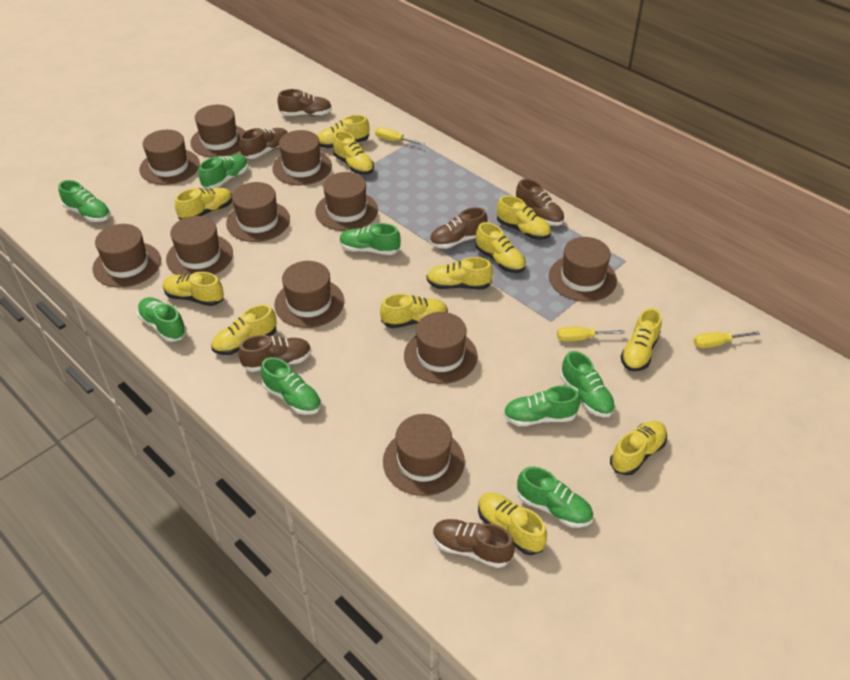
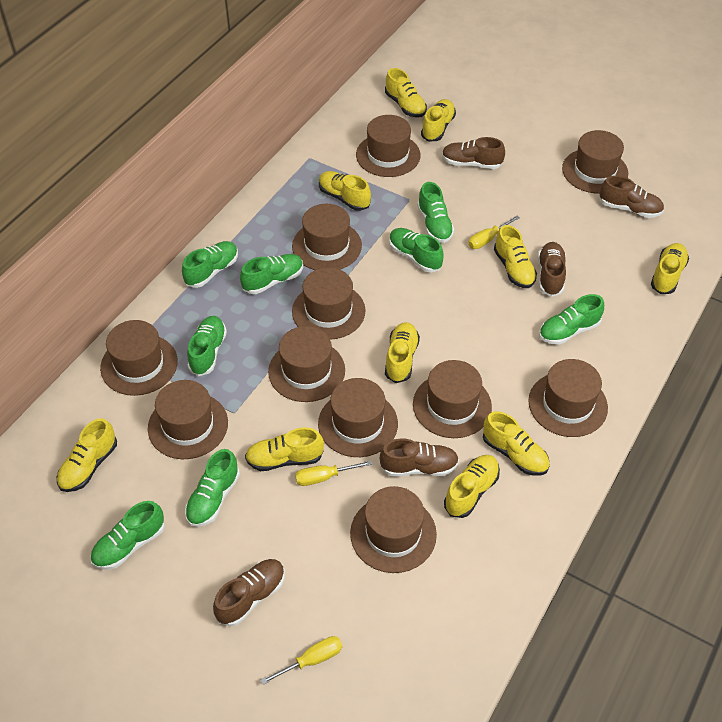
brown shoe: [238,335,312,372] [239,128,288,159] [277,89,332,116] [430,207,488,249] [433,519,515,568] [516,179,564,226] = 6 -> [213,559,285,626] [380,439,459,477] [442,137,505,169] [538,242,566,297] [599,176,664,218] = 5
yellow shoe: [163,272,224,306] [175,188,232,220] [211,305,277,355] [317,115,369,148] [333,131,374,175] [380,293,448,328] [427,257,493,289] [475,222,526,273] [478,493,547,555] [497,195,551,240] [610,421,667,475] [621,308,662,371] = 12 -> [57,418,117,492] [245,427,324,471] [319,171,371,211] [385,68,427,118] [385,322,420,383] [421,99,456,142] [444,455,500,518] [483,411,549,476] [494,225,537,288] [651,243,689,294] = 10

